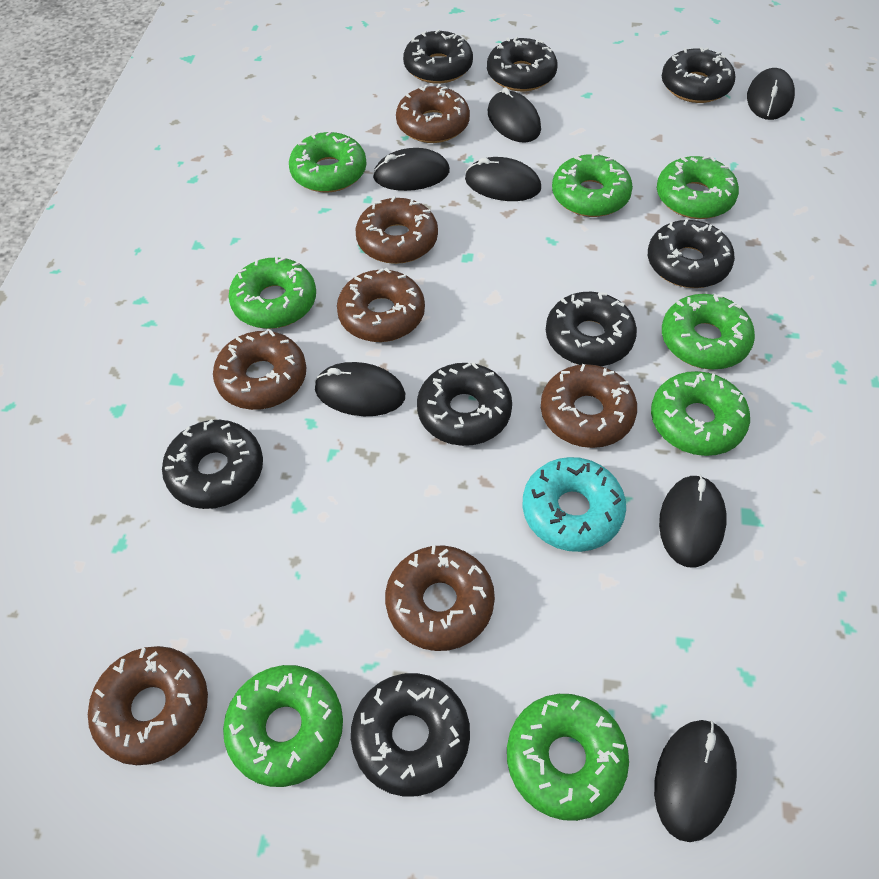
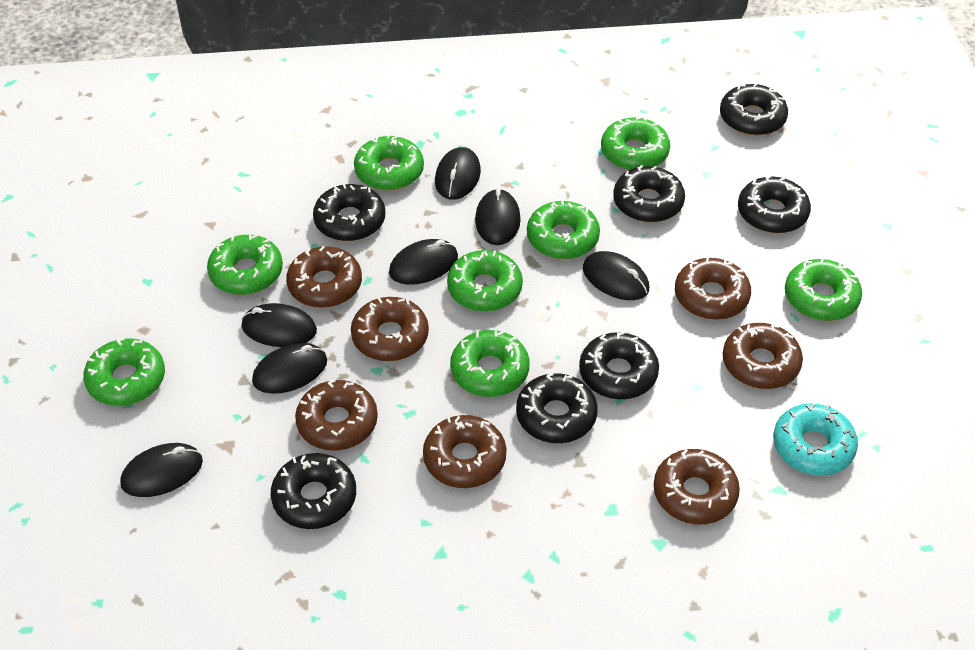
black donut: [162,419,263,509] [351,673,470,797] [403,29,473,83] [417,362,512,446] [487,37,558,91] [546,292,637,366] [648,219,735,288] [662,47,735,103] = 8 -> [271,453,356,529] [313,183,385,241] [516,373,598,443] [579,332,659,399] [613,165,685,222] [720,83,788,136] [738,175,811,233] = 7

